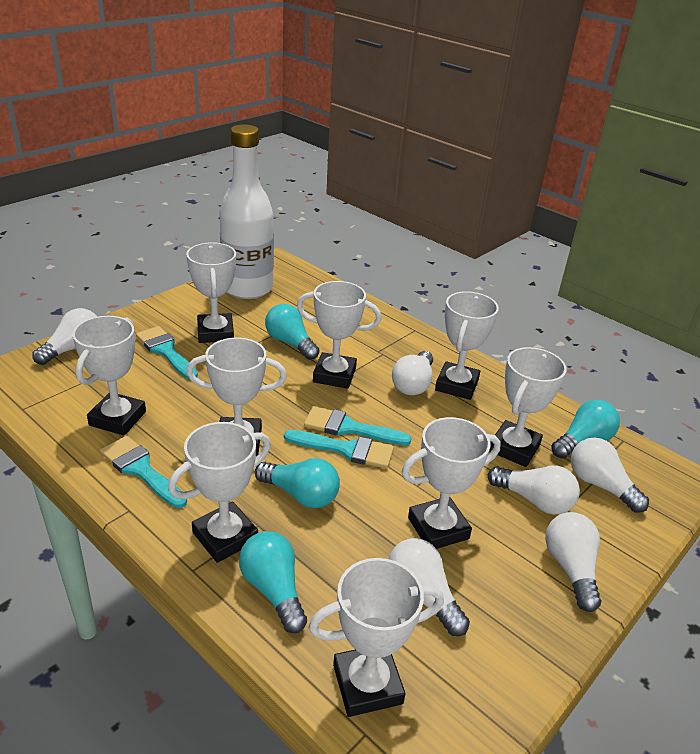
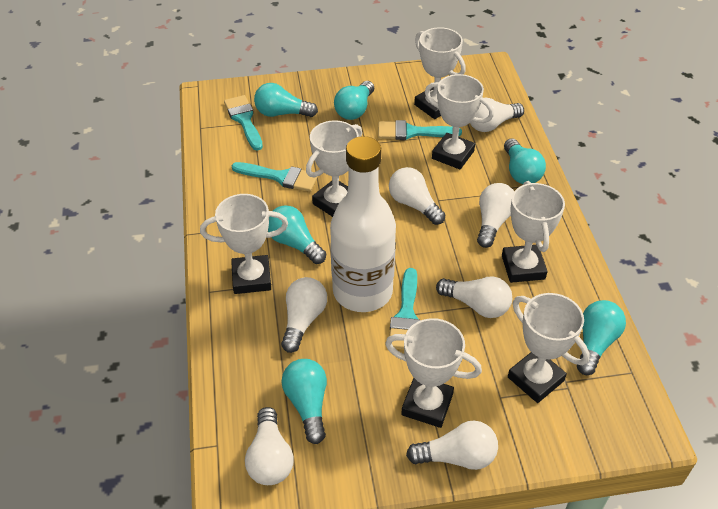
turquoise light bulb: [239,531,307,633] [255,458,340,508] [265,304,320,360] [551,400,620,459] = 4 -> [254,83,318,117] [268,205,326,264] [281,359,327,444] [334,81,374,120] [504,138,546,184] [577,300,626,375] = 6
white light bulb: [33,308,97,365] [389,538,470,636] [392,351,433,395] [488,465,580,515] [545,512,601,612] [571,438,649,513] = 6 -> [245,407,293,485] [281,277,327,353] [389,167,445,225] [406,421,498,470] [436,277,512,318] [470,98,524,132] [477,183,514,248] = 7
white trophy: [72,316,146,436] [168,422,271,563] [186,242,236,343] [186,338,287,456] [297,281,381,389] [308,558,444,717] [402,417,501,549] [435,291,499,400] [489,347,567,467] = 9 -> [200,194,288,294] [306,120,362,217] [385,318,482,428] [414,27,466,119] [425,74,494,169] [502,181,565,283] [508,293,590,403] = 7

